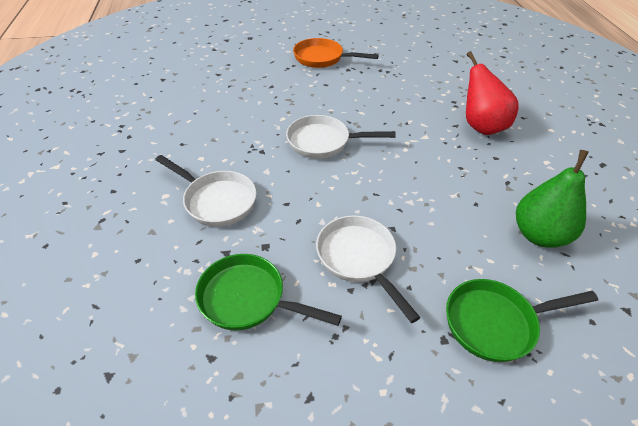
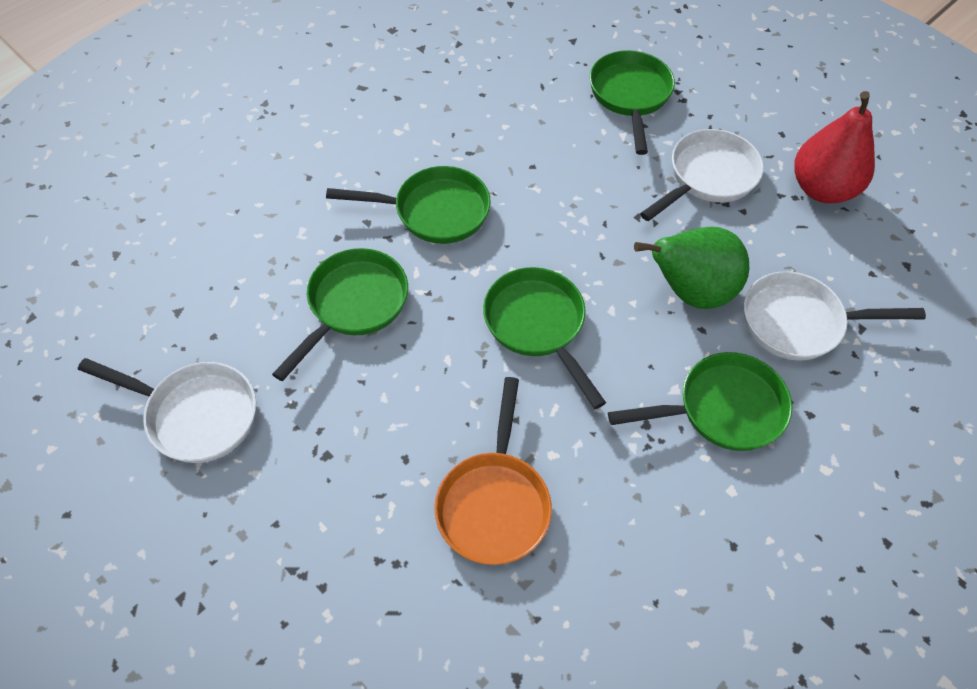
green pan: [195,254,342,331] [446,279,598,362] = 2 -> [272,248,408,381] [326,166,491,244] [483,267,606,409] [590,50,675,155] [608,352,792,451] = 5

